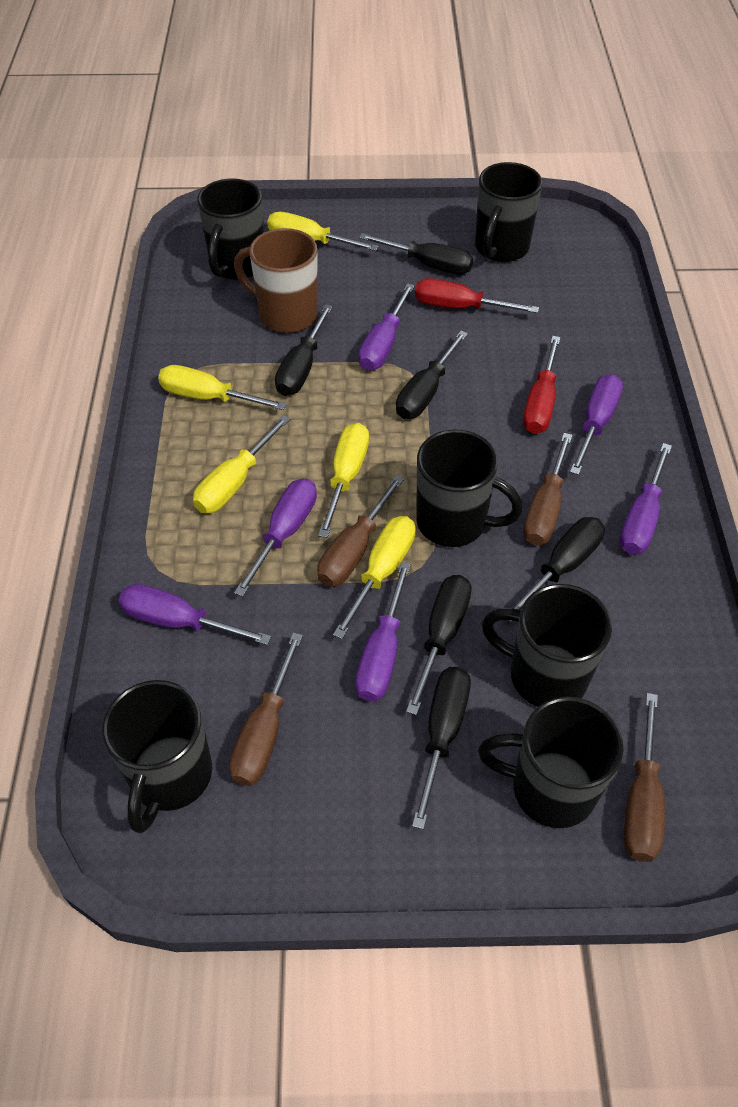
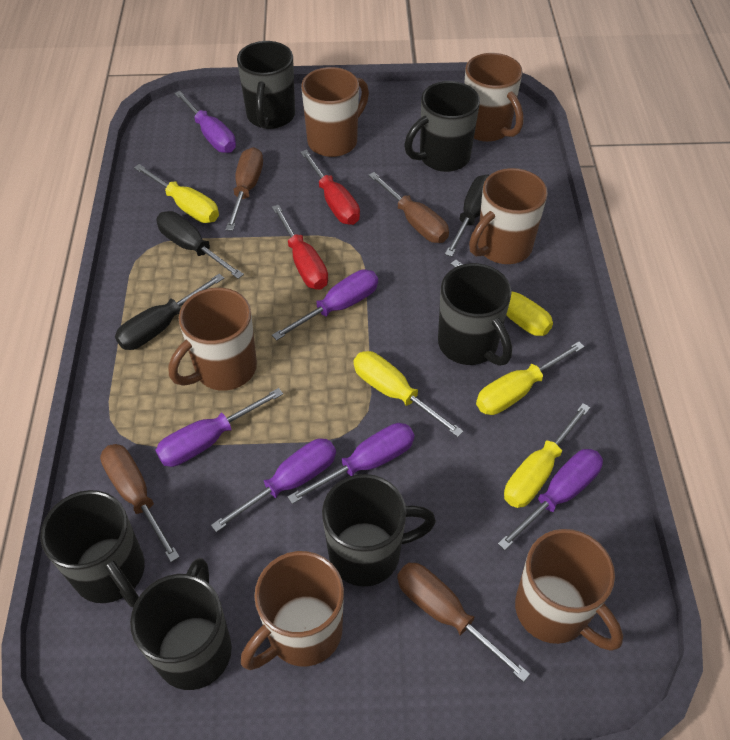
black screwdriver: [275,304,333,396] [359,233,473,275] [396,331,468,419] [406,575,472,715] [412,667,471,829] [508,517,605,622] = 6 -> [115,274,224,350] [156,211,244,279] [445,175,490,257] = 3
brown mug: [234,228,318,333] = 1 -> [168,288,257,391] [241,551,344,670] [301,67,369,157] [464,53,524,142] [469,168,548,264] [515,529,623,651] = 6

